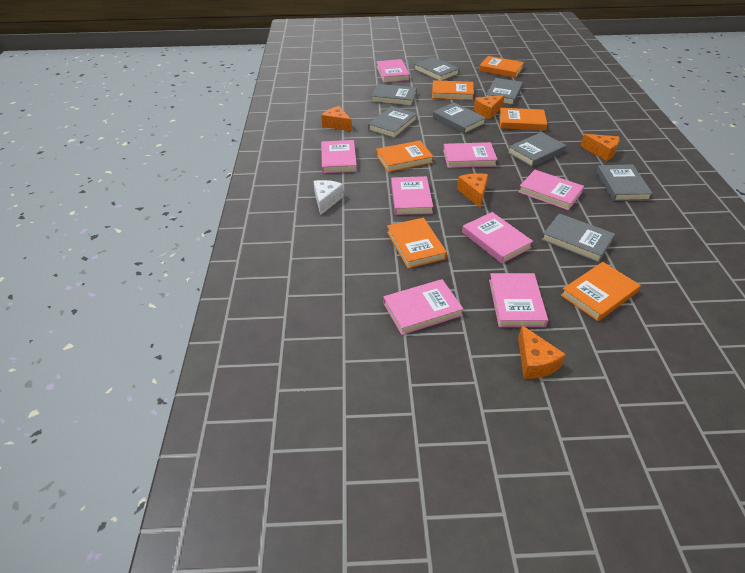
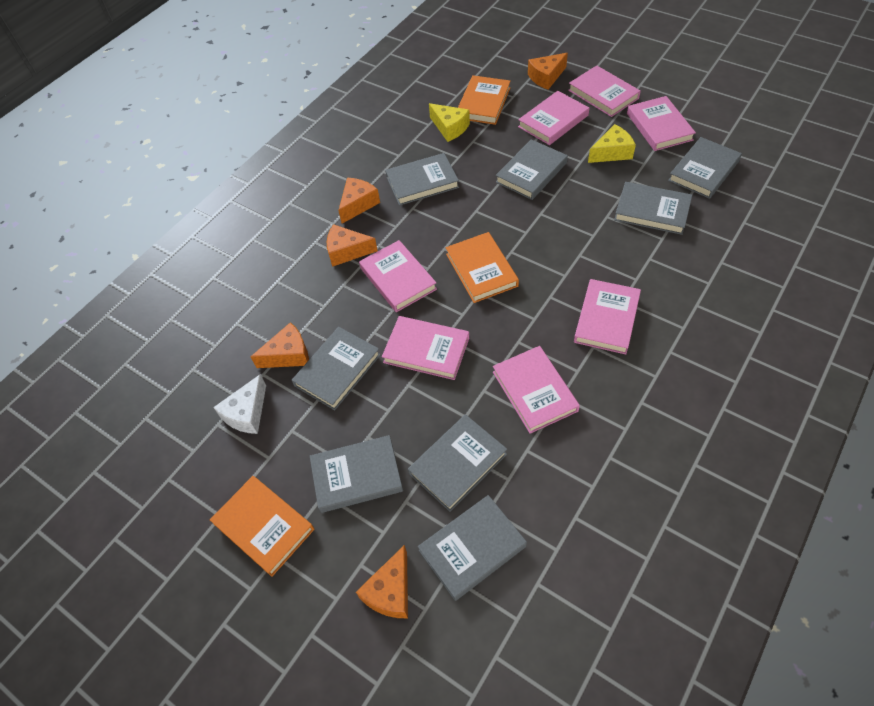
orange book: [376,140,434,172] [387,218,447,268] [432,80,474,100] [479,56,524,78] [499,108,547,131] [561,262,641,321] = 6 -> [210,476,314,577] [446,232,519,303] [458,75,511,125] = 3
pink book: [321,140,357,173] [376,59,410,83] [383,279,463,335] [391,176,433,215] [443,142,498,168] [462,212,533,263] [489,273,548,327] [518,170,584,210] = 8 -> [359,240,437,312] [382,316,469,380] [493,346,580,434] [518,91,589,145] [568,65,641,117] [574,279,641,354] [627,96,696,151] = 7
yellow cheese: none = 0 -> [429,103,470,142] [588,124,636,163] = 2

